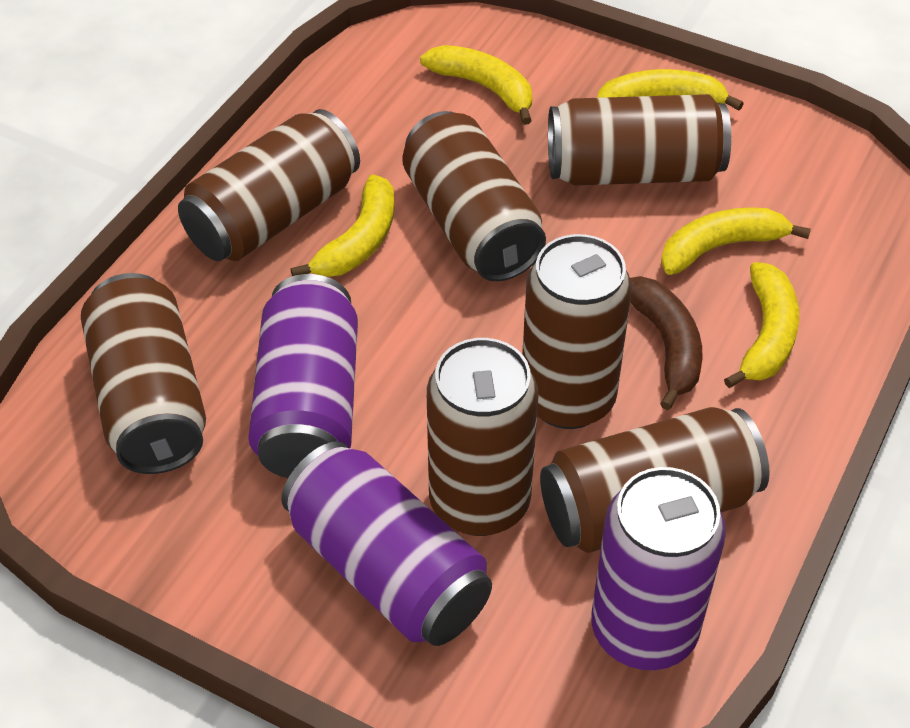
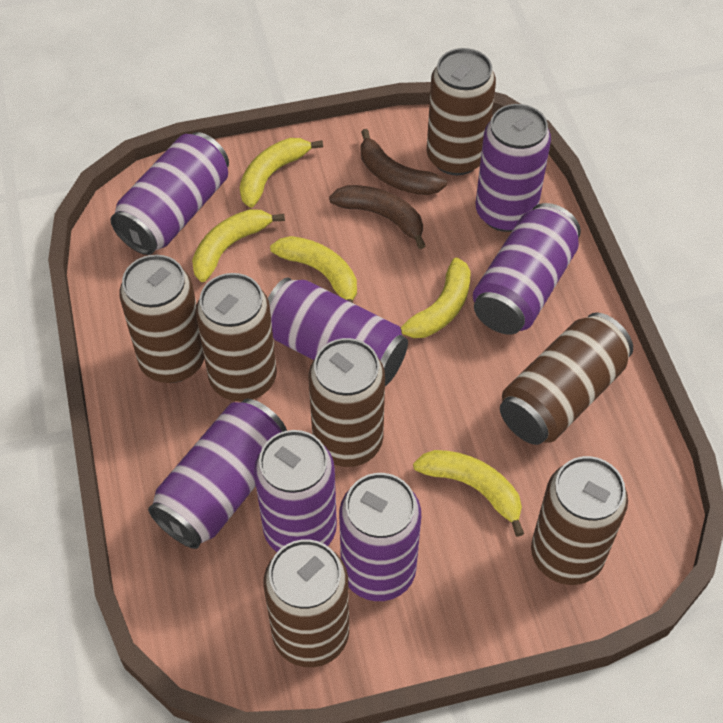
brown banana: [630,276,703,410] = 1 -> [329,185,426,249] [361,129,447,195] = 2
purple can: [248,274,358,478] [281,441,492,646] [591,467,726,670] = 3 -> [111,132,229,255] [148,399,287,549] [254,430,337,552] [268,278,408,386] [339,473,421,601] [473,203,581,335] [476,104,551,232] = 7

